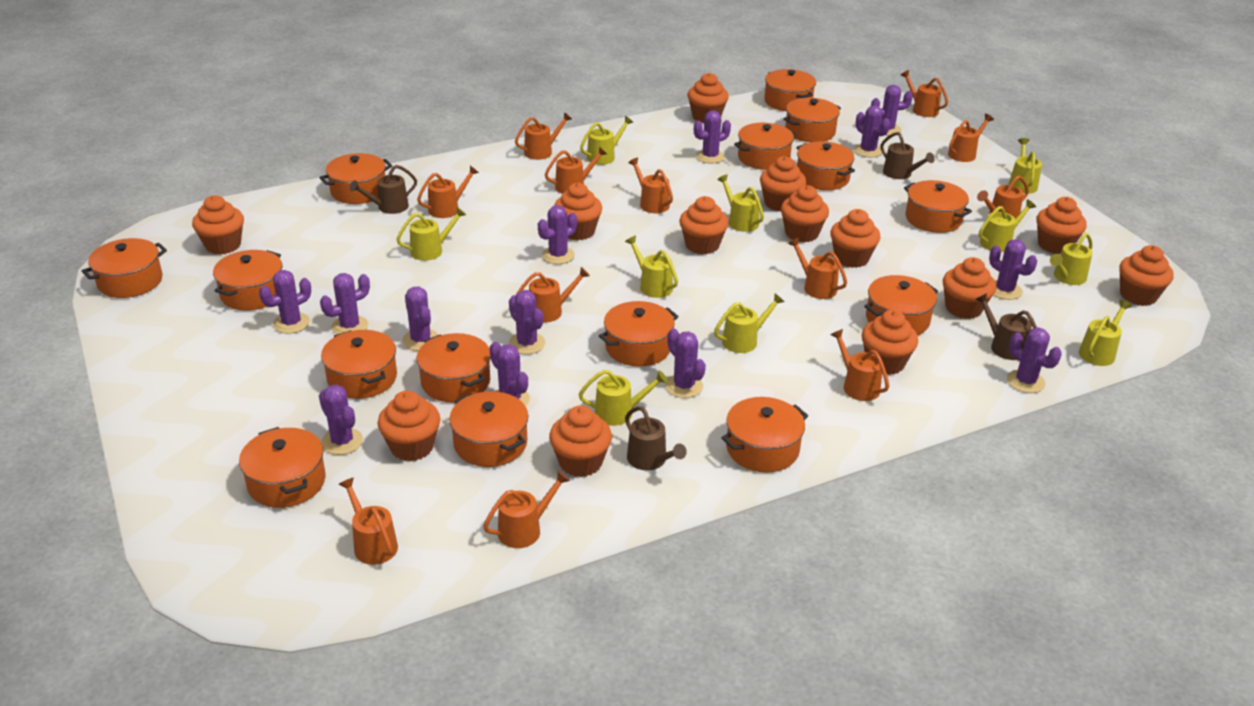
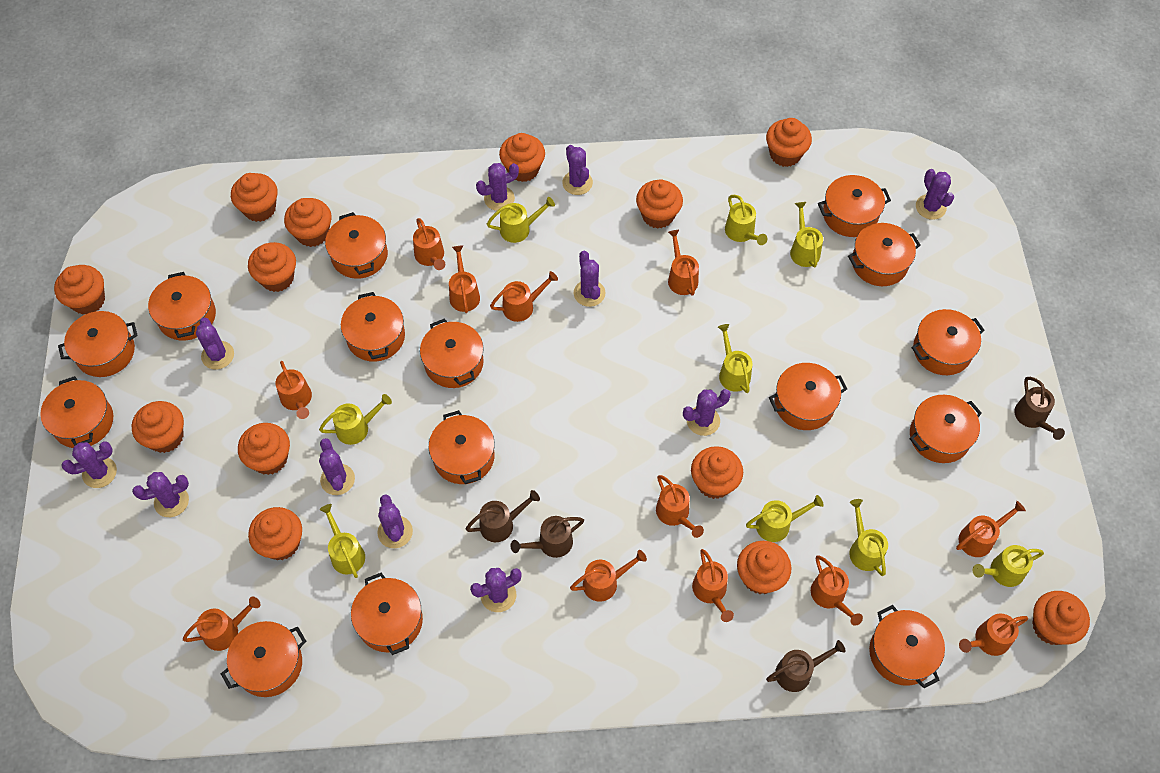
purple cactus: [259,270,311,334] [319,385,363,455] [320,273,370,334] [402,287,438,351] [489,342,530,407] [509,290,545,354] [538,205,577,264] [665,328,706,398] [694,111,731,163] [854,105,890,158] [871,85,913,136] [989,239,1037,300] [1007,328,1062,393] = 13 -> [61,441,117,488] [132,472,189,517] [196,318,234,369] [319,438,355,495] [377,494,413,548] [470,568,522,612] [476,163,519,211] [562,145,593,195] [574,251,606,307] [683,389,731,436] [916,169,954,220] = 11
yellow watering can: [396,207,466,261] [579,370,668,426] [580,116,633,165] [625,236,678,298] [714,293,784,353] [717,174,764,232] [979,199,1036,252] [1008,138,1042,194] [1050,233,1093,285] [1079,300,1132,366] = 10 -> [319,394,392,445] [320,504,365,578] [487,197,555,243] [718,324,752,393] [725,195,767,245] [746,495,824,542] [790,202,823,267] [850,499,888,576] [973,545,1044,587] = 9

